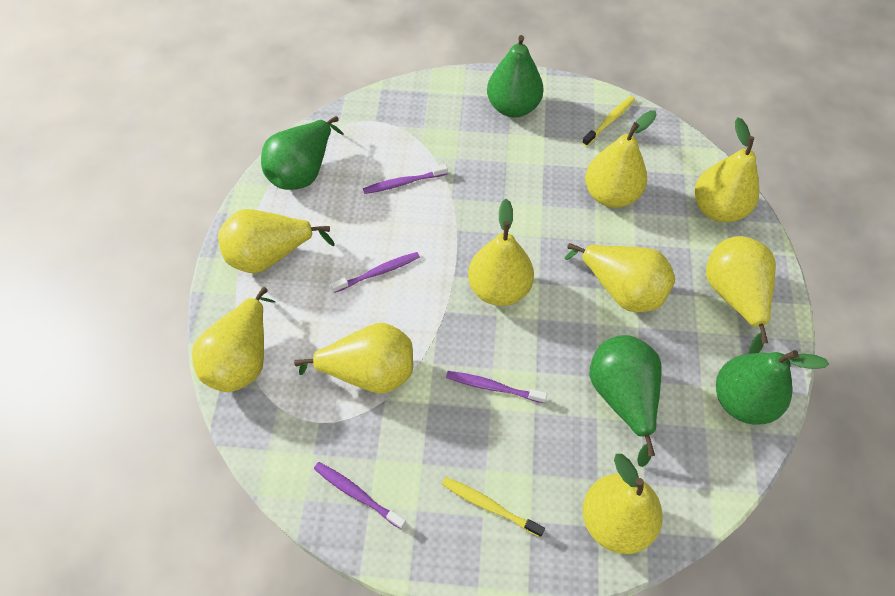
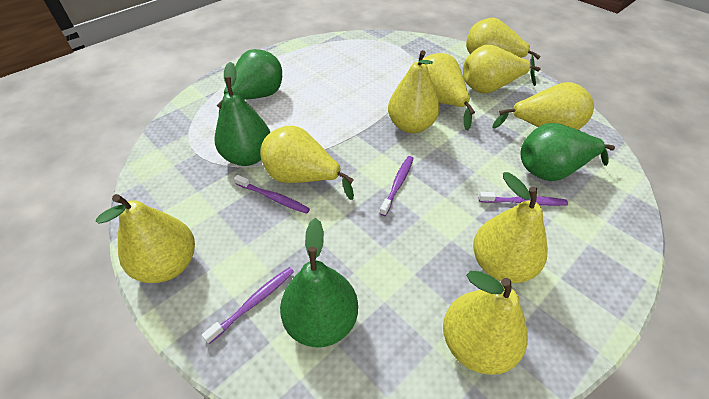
yellow toothbrush: [442,477,545,537] [582,96,635,146] = 2 -> none = 0

